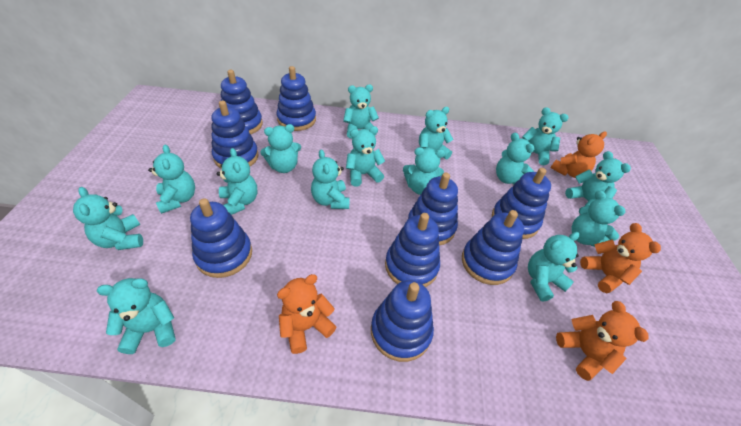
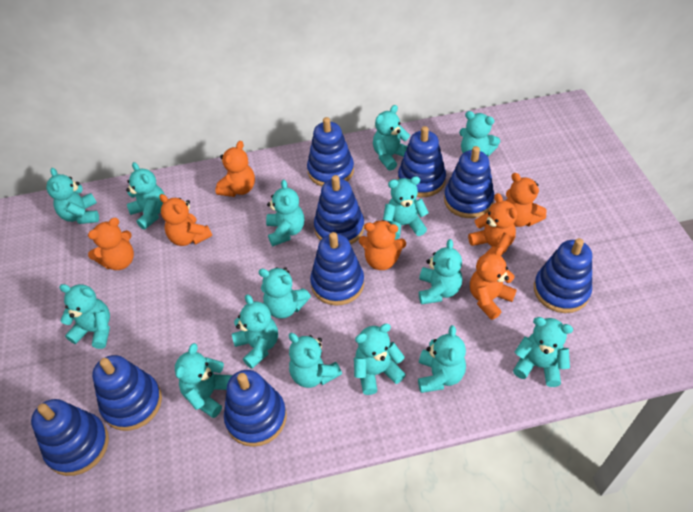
orange teddy bear: [277,274,337,354] [551,131,607,178] [556,301,649,381] [580,223,661,293] = 4 -> [88,218,134,270] [159,194,212,246] [215,141,255,197] [359,220,406,270] [468,193,517,256] [470,246,517,320] [506,173,547,227] = 7

